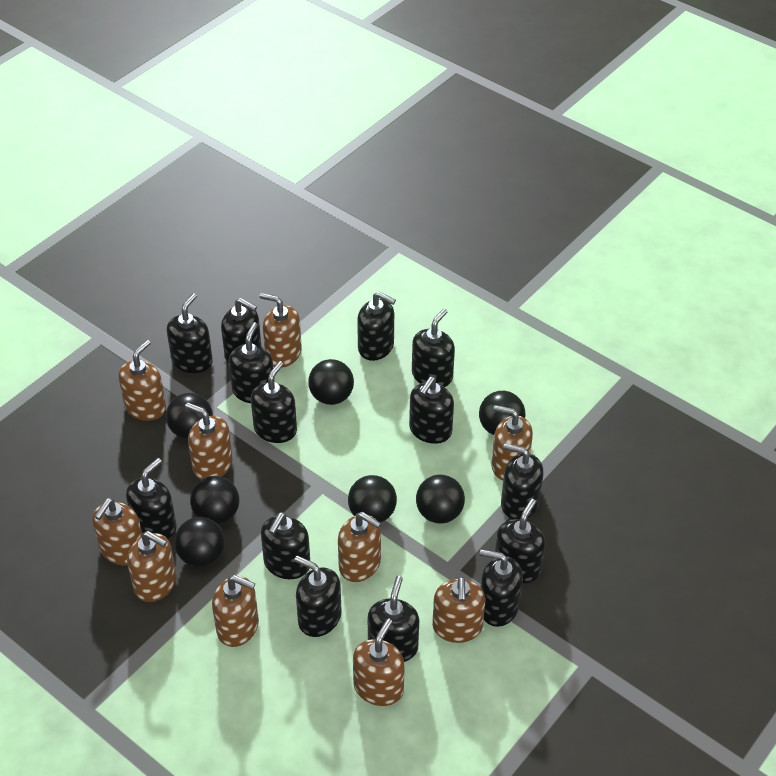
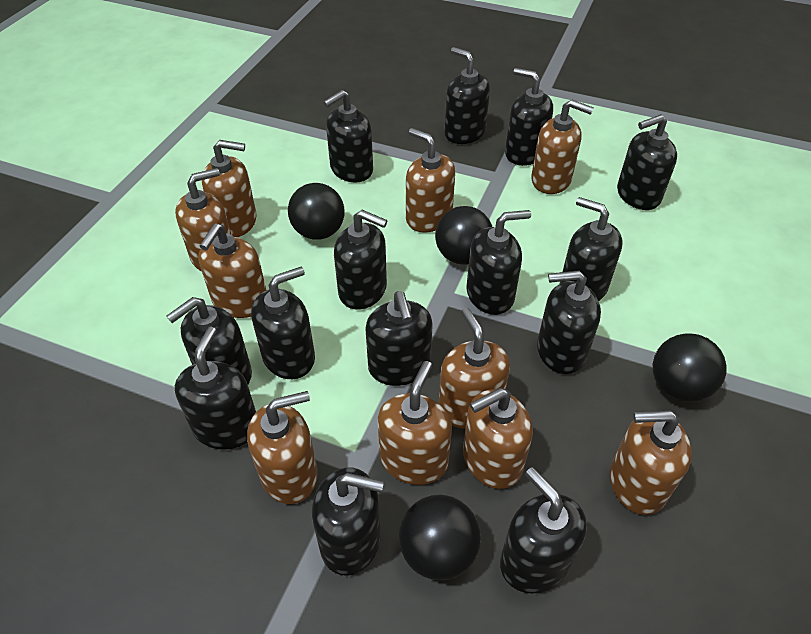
black ball: [166,393,213,439] [175,517,225,567] [190,476,240,525] [308,359,354,405] [348,475,397,523] [416,475,465,524] [479,391,525,435] = 7 -> [288,183,345,240] [399,495,481,581] [435,206,492,265] [653,333,726,402] = 4

